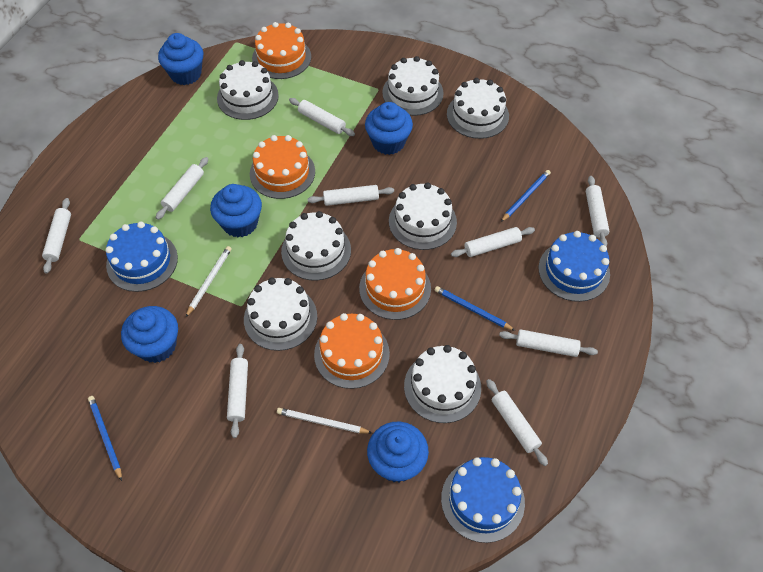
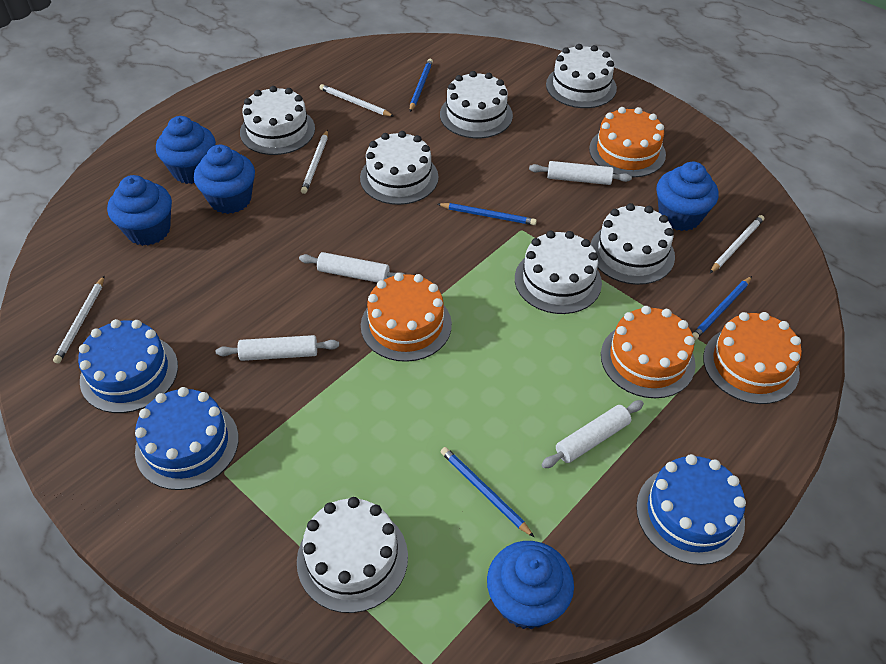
blue pencil: [88,396,122,481] [435,286,515,331] [501,170,551,222] = 3 -> [410,58,433,112] [438,203,537,225] [441,447,534,537] [692,276,752,340] = 4
white pencil: [186,246,232,317] [277,408,372,434] = 2 -> [53,276,104,363] [301,130,328,194] [319,84,394,117] [710,215,764,273] = 4
white rolling pin: [42,198,71,273] [156,157,208,220] [227,344,248,438] [289,98,355,136] [307,185,394,206] [451,227,535,257] [486,379,548,466] [499,329,598,357] [586,176,609,246] = 9 -> [216,335,339,361] [299,252,404,282] [529,161,632,185] [541,400,644,468] = 4

